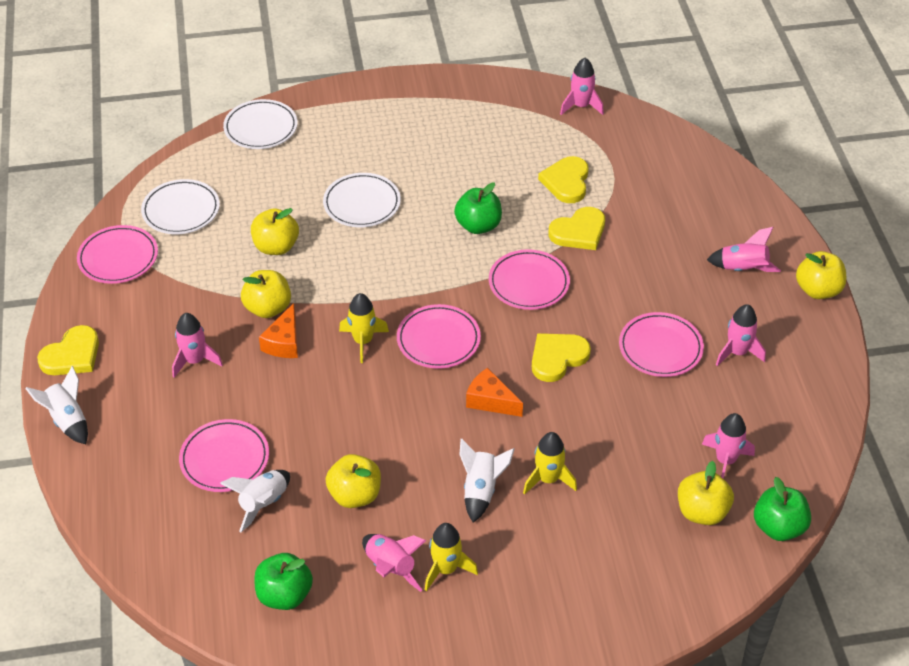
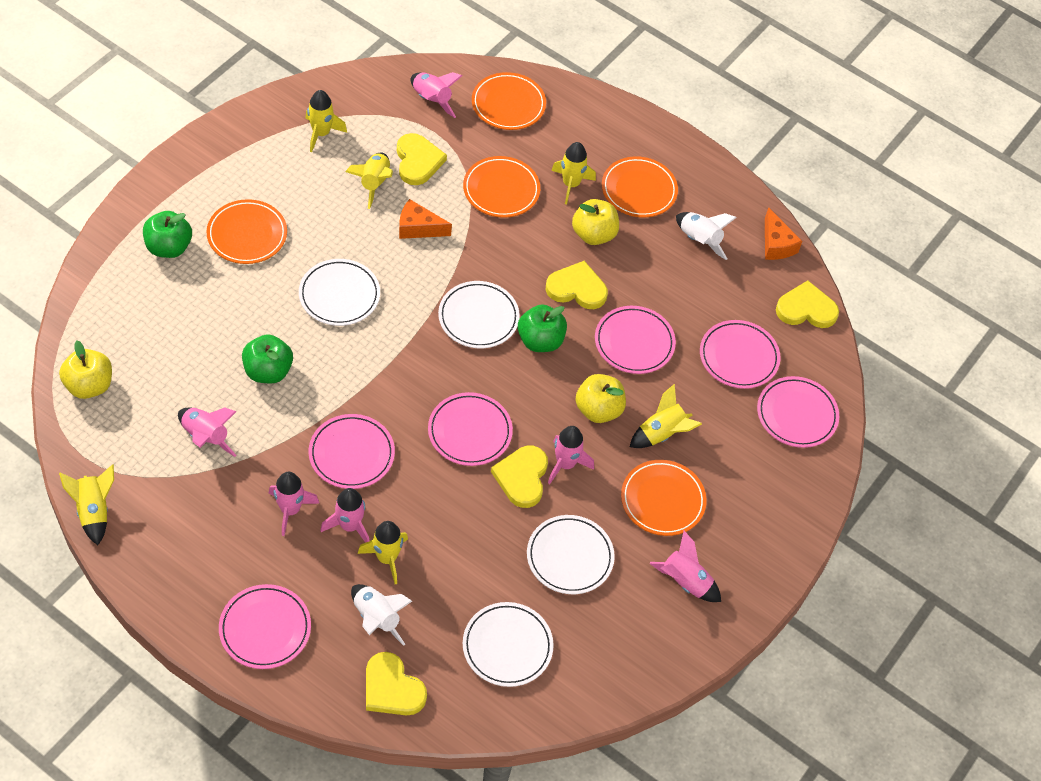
orange plate: none = 0 -> [206,199,287,264] [463,156,540,218] [472,72,546,130] [602,156,678,217] [621,460,707,536] = 5
pink plate: [77,225,158,284] [179,419,269,492] [397,304,481,369] [489,249,570,310] [619,312,704,377] = 5 -> [219,584,311,669] [309,414,395,489] [428,392,513,466] [595,306,676,374] [700,320,781,389] [757,376,839,448] = 6
white plate: [141,179,220,234] [223,99,298,149] [323,173,401,227] = 3 -> [299,259,380,326] [438,281,520,348] [463,602,554,687] [527,515,615,594] = 4
white rocket: [25,366,88,444] [220,470,290,532] [459,439,515,523] = 3 -> [351,584,412,646] [676,212,737,260] = 2
yellow apple: [241,270,291,318] [251,208,299,255] [326,454,381,508] [678,461,734,525] [796,251,846,299] = 5 -> [59,341,112,399] [572,199,619,245] [575,374,626,423] = 3
yellow heart: [37,325,99,375] [532,333,591,382] [538,156,589,203] [549,207,605,250] = 4 -> [366,652,427,716] [397,133,447,185] [491,446,548,508] [546,261,608,309] [776,280,839,328] = 5
yellow rocket: [339,293,389,363] [425,523,478,591] [523,432,577,494] = 3 -> [59,464,114,545] [306,90,347,152] [345,153,393,209] [358,521,408,584] [551,142,596,205] [630,384,702,448] = 6

